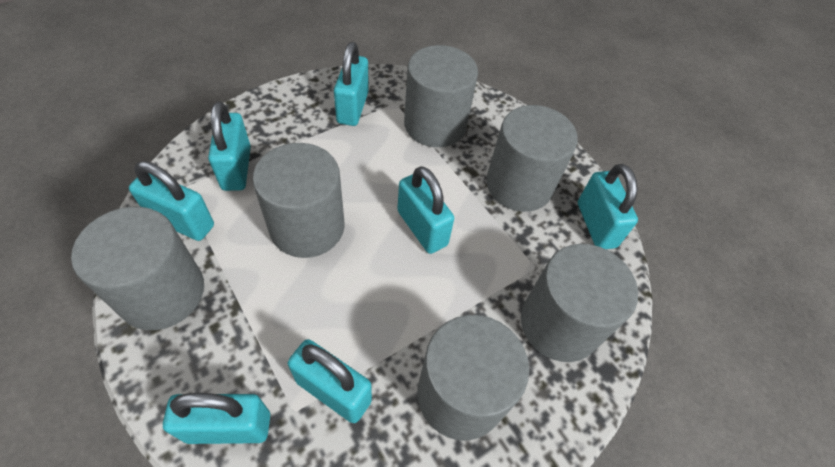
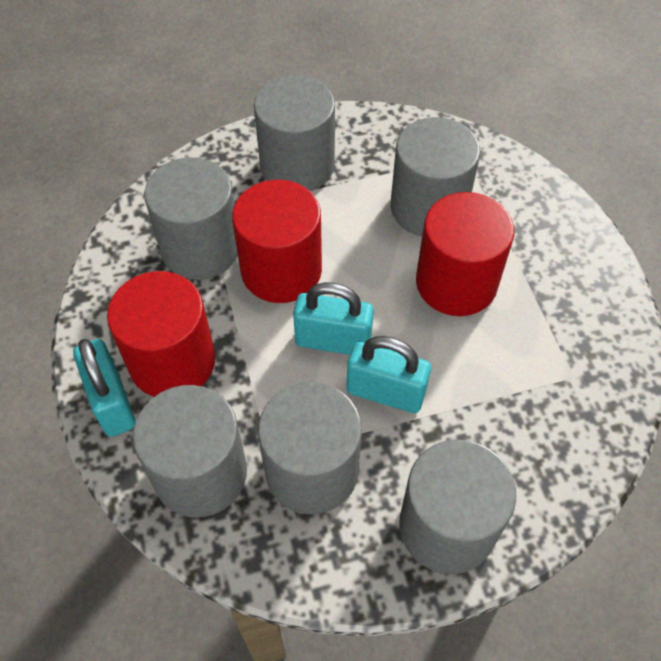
red cylinder: none = 0 -> [107,271,215,397] [232,180,322,303] [416,192,514,316] = 3
turquoise padlock: [129,161,214,241] [163,393,270,444] [208,101,251,191] [288,339,372,423] [334,42,369,126] [397,166,454,254] [578,164,638,249] = 7 -> [73,339,136,437] [293,282,374,355] [346,336,431,413] = 3

